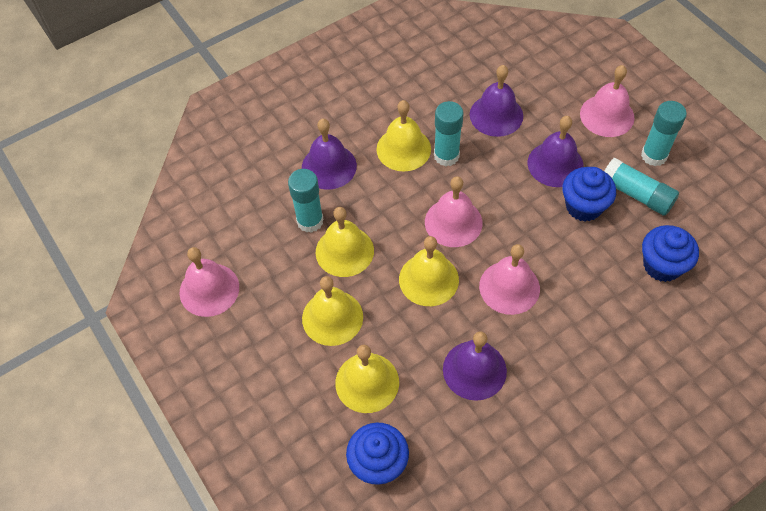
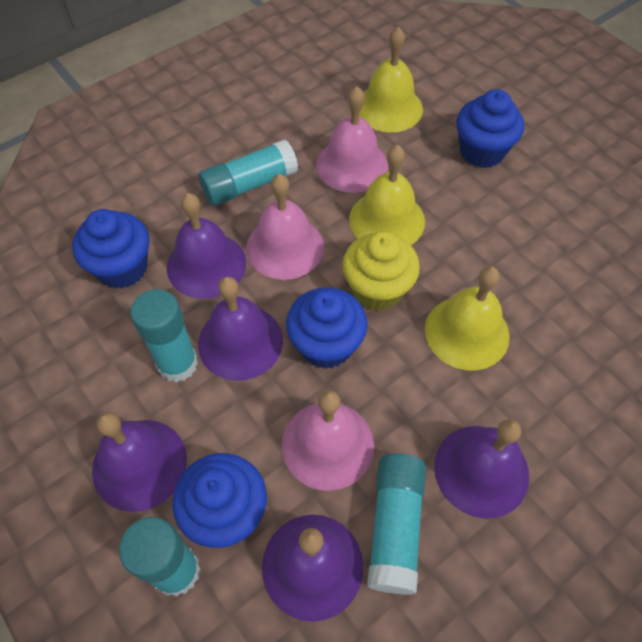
blue cupcake: [346,422,409,485] [562,167,616,222] [642,225,699,282] = 3 -> [72,209,149,289] [172,453,267,548] [286,287,368,369] [456,89,524,168] = 4
pink bell: [180,247,239,317] [425,176,483,247] [479,244,540,315] [580,65,634,137] = 4 -> [246,174,324,280] [282,390,374,491] [316,86,388,193] = 3
purple bell: [302,119,357,190] [443,331,507,401] [470,65,523,137] [528,116,584,187] = 4 -> [92,412,187,512] [167,193,246,299] [198,277,283,381] [262,515,363,622] [434,419,529,519] = 5
yellow bell: [302,276,363,346] [316,207,374,277] [335,345,399,413] [376,100,431,172] [399,236,459,306] = 5 -> [349,145,425,245] [359,26,423,133] [425,266,510,370] = 3
yellow cupcake: none = 0 -> [342,231,420,311] = 1

